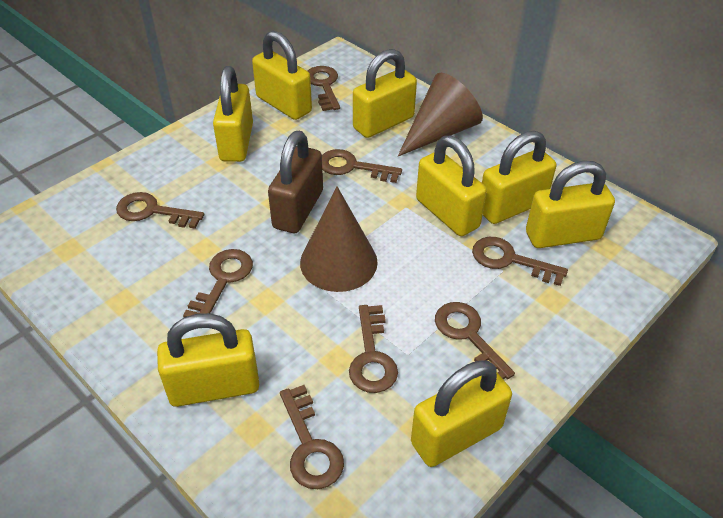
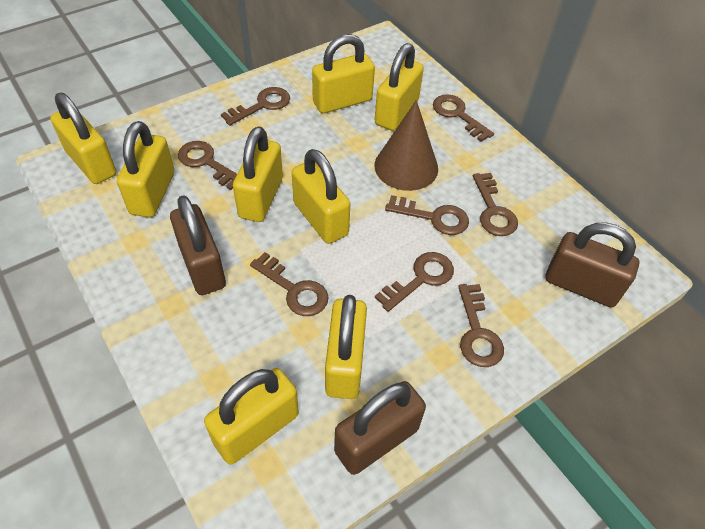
brown cone: [300,187,378,292] [398,73,483,156] = 2 -> [375,100,438,191] = 1
brown padlock: [268,131,323,233] = 1 -> [170,195,226,295] [334,381,426,475] [545,222,640,307] = 3

